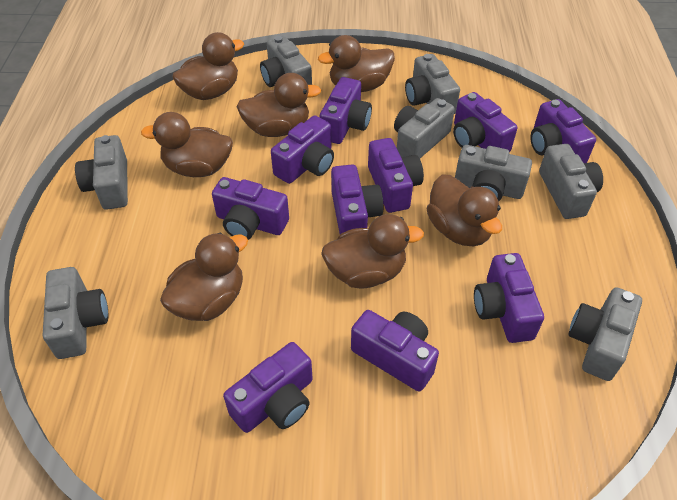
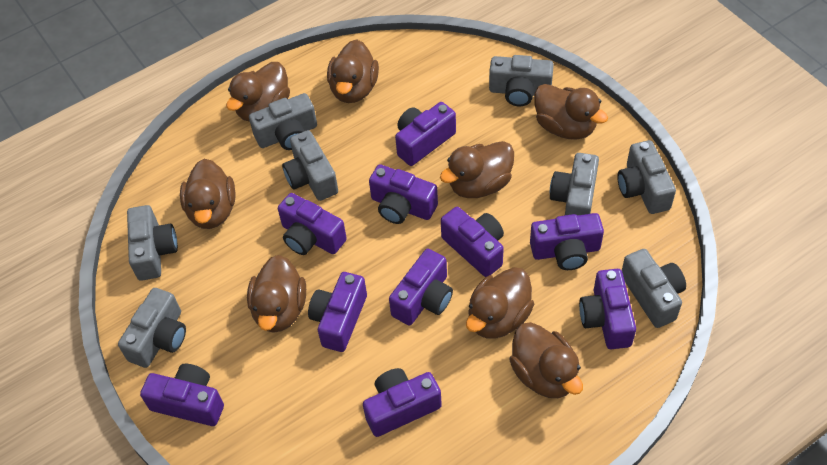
brown duck: [141,112,233,177] [160,233,248,321] [172,32,244,100] [236,73,321,137] [318,35,395,92] [321,214,424,289] [426,175,502,246] = 7 -> [180,159,236,229] [226,62,290,122] [247,255,306,333] [327,39,379,103] [440,141,514,198] [466,267,534,339] [509,322,583,398] [534,84,608,140] = 8

